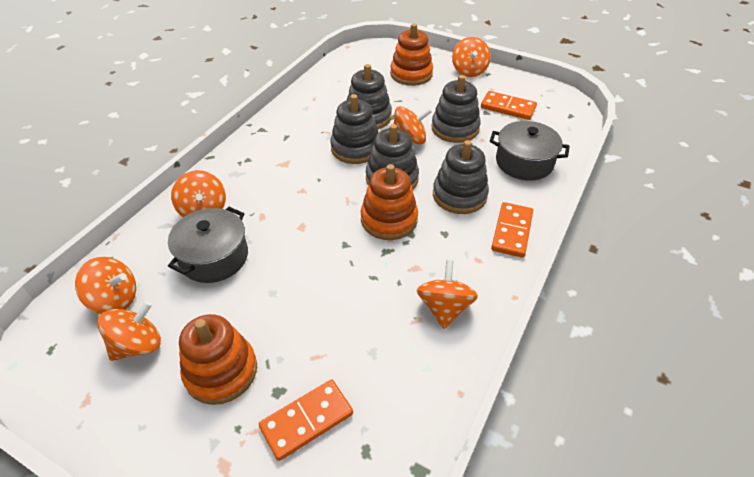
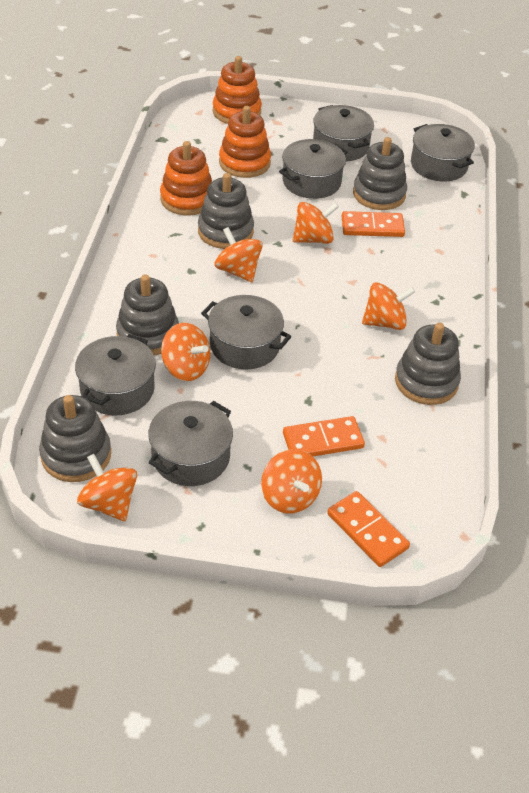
grey pot: [168,207,248,283] [490,121,570,181] = 2 -> [75,334,156,415] [148,401,233,486] [201,295,291,369] [279,139,347,199] [313,105,374,161] [411,124,475,181] = 6

